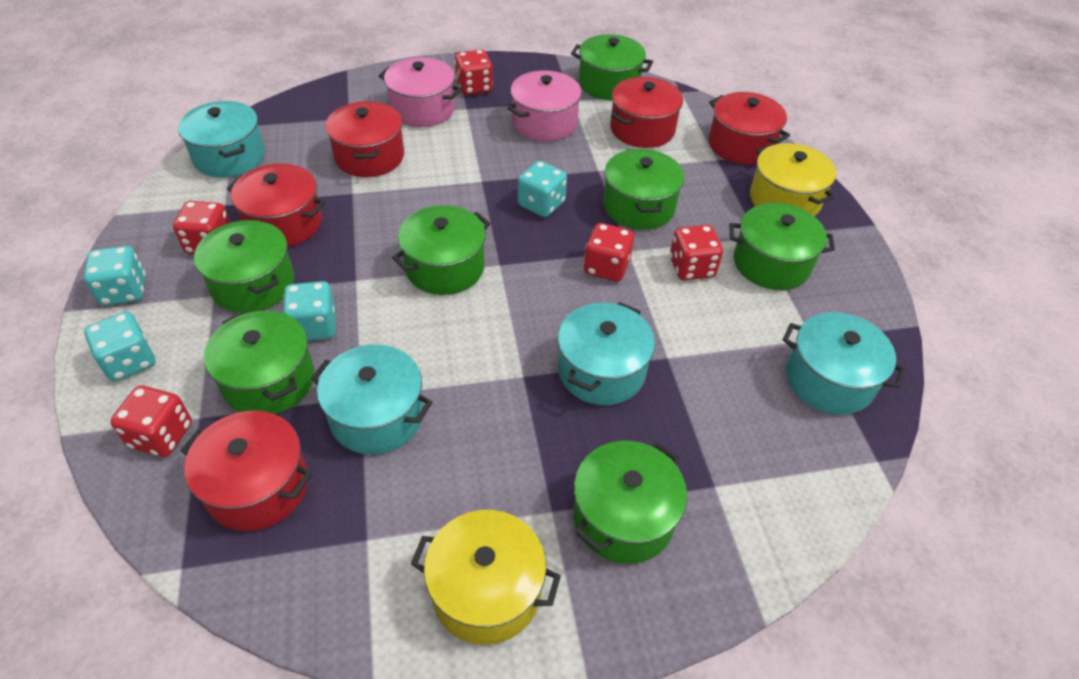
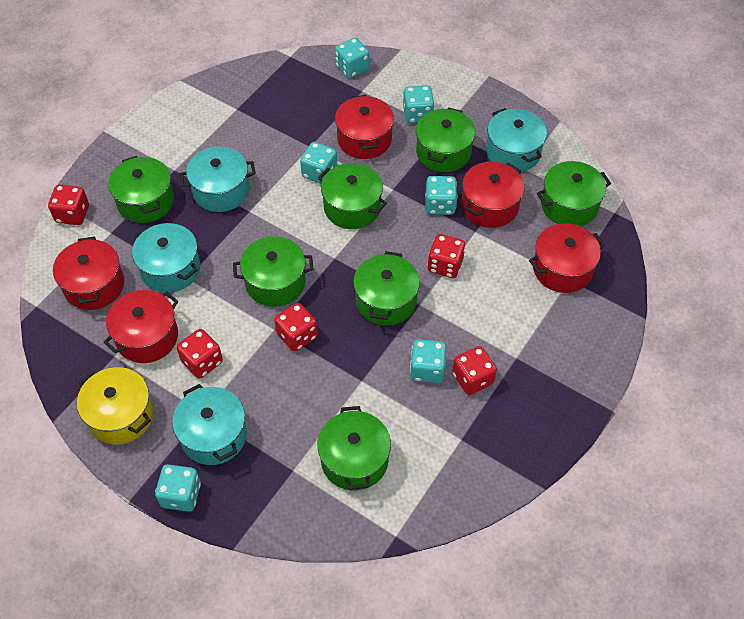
pink pot: [379,57,462,127] [507,71,583,141] = 2 -> none = 0
turquoise dice: [84,246,146,306] [84,312,155,382] [282,281,336,341] [518,161,567,217] = 4 -> [155,464,201,512] [300,142,337,184] [335,38,369,78] [403,85,434,123] [410,339,446,383] [425,176,457,215] = 6
yellow pot: [411,510,561,645] [750,143,836,216] = 2 -> [77,367,154,444] = 1

